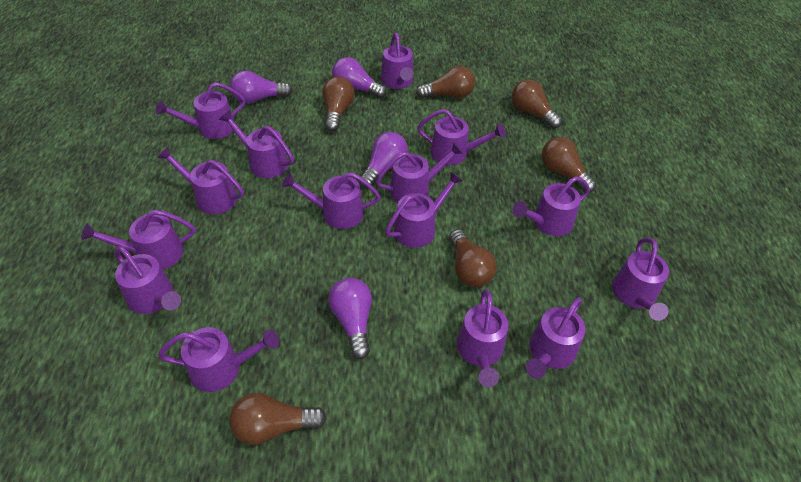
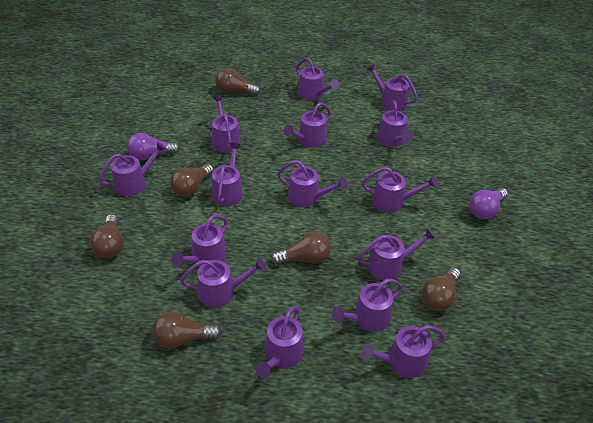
purple light bulb: [230,71,293,104] [328,278,372,359] [332,57,387,98] [359,132,408,188] = 4 -> [127,133,180,160] [469,188,508,219] = 2

